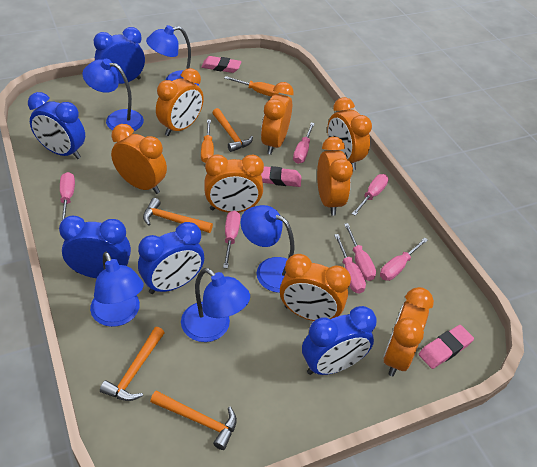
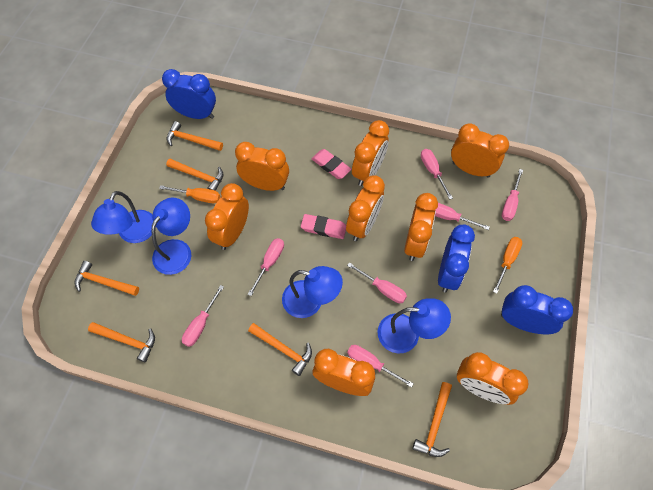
blue clock: [28,92,85,159] [59,215,131,278] [93,27,145,84] [138,222,204,294] [302,306,377,375] = 5 -> [162,69,216,119] [438,225,475,293] [501,285,573,334] = 3
blue lamp: [82,59,144,131] [90,252,144,327] [146,25,199,85] [181,268,250,342] [241,205,295,293] = 5 -> [91,191,153,243] [151,198,192,275] [282,266,343,318] [377,298,451,353] = 4
orange hammer: [100,327,165,401] [143,198,213,233] [150,391,237,450] [212,108,253,152] = 4 -> [74,261,139,296] [88,322,155,362] [166,121,223,151] [166,159,223,191] [248,323,312,376] [412,382,452,457] = 6
pink eraser: [201,56,241,73] [261,166,302,187] [419,325,474,369] = 3 -> [301,214,346,239] [311,149,352,179] = 2

